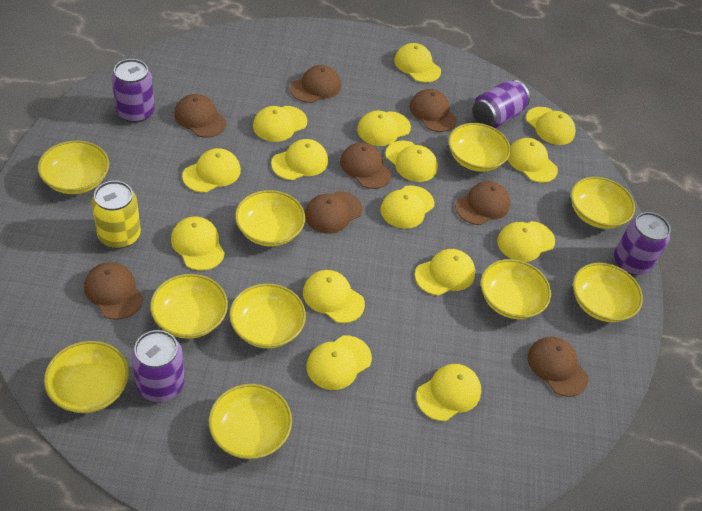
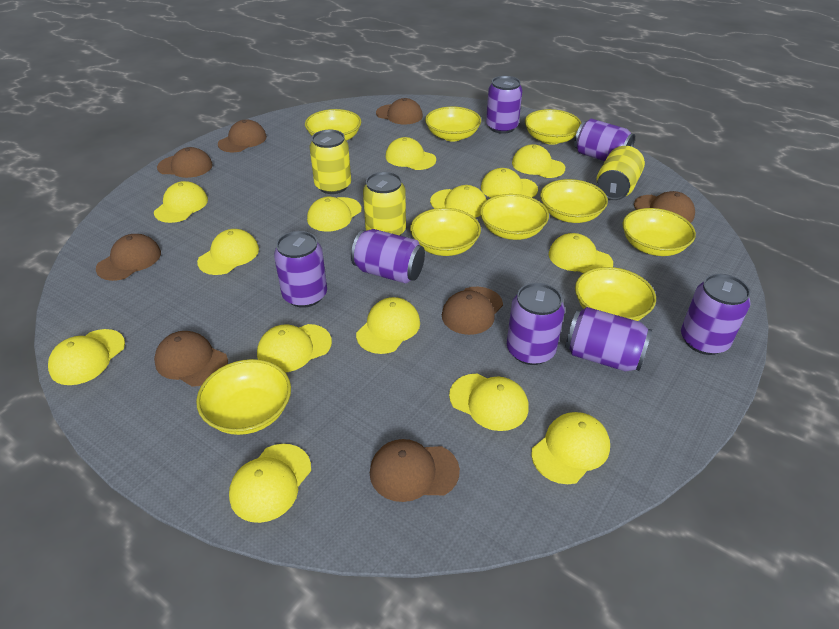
purple can: [112,59,155,123] [131,330,184,402] [473,80,530,128] [614,212,671,275] = 4 -> [274,231,327,308] [351,229,425,283] [486,76,523,134] [507,283,565,365] [566,307,652,372] [574,119,635,161] [681,274,751,355] = 7
yellow bowl: [38,140,109,194] [44,341,129,413] [150,274,228,339] [209,384,292,459] [229,283,306,348] [235,190,305,246] [448,123,511,172] [481,259,551,319] [571,177,635,229] [573,263,643,322] = 10 -> [196,359,291,435] [305,109,361,141] [410,208,481,256] [425,106,481,141] [480,194,549,240] [525,109,581,145] [540,179,608,223] [575,267,656,321] [622,208,696,256] = 9
yellow can: [91,181,141,249] = 1 -> [310,129,351,194] [363,172,406,235] [596,146,645,200] = 3
yellow cap: [171,216,225,270] [182,148,241,193] [253,106,307,142] [271,139,328,180] [303,270,365,323] [306,336,372,390] [357,111,411,146] [380,185,434,229] [385,140,438,182] [394,43,441,83] [415,249,475,296] [416,364,481,421] [497,221,555,262] [508,138,558,183] [526,107,576,145] = 15 -> [48,329,125,385] [154,181,208,223] [197,229,259,275] [229,444,311,523] [257,324,332,372] [307,197,362,231] [356,297,420,354] [386,137,436,170] [430,185,487,218] [449,374,529,431] [481,168,538,198] [512,144,565,178] [531,412,610,484] [549,233,613,273] = 14

